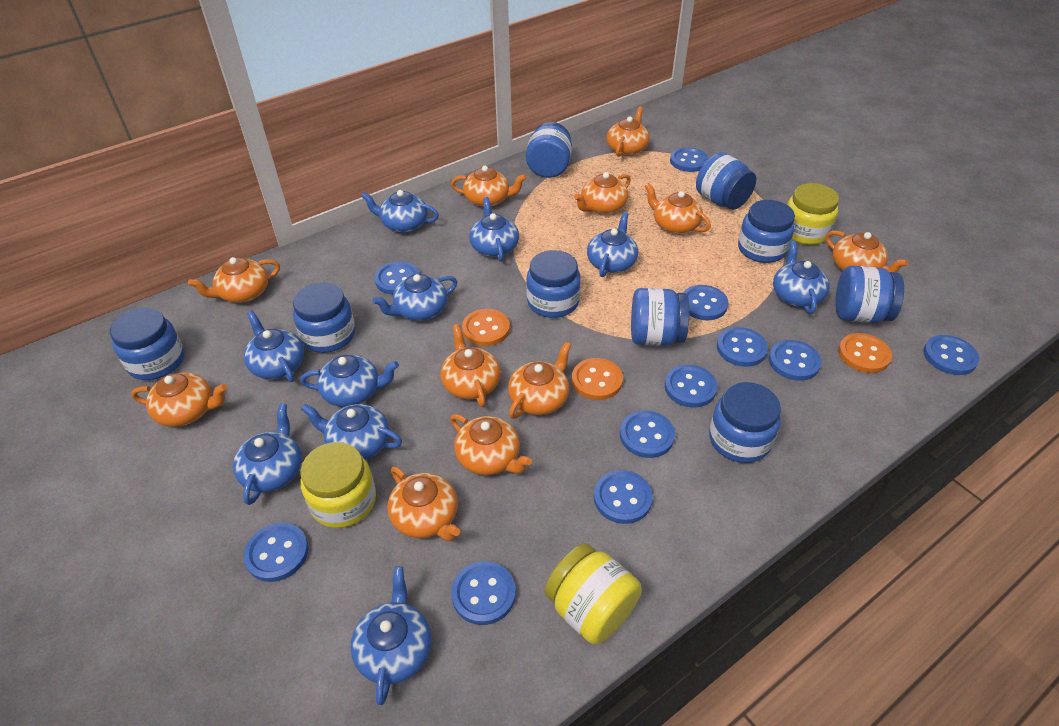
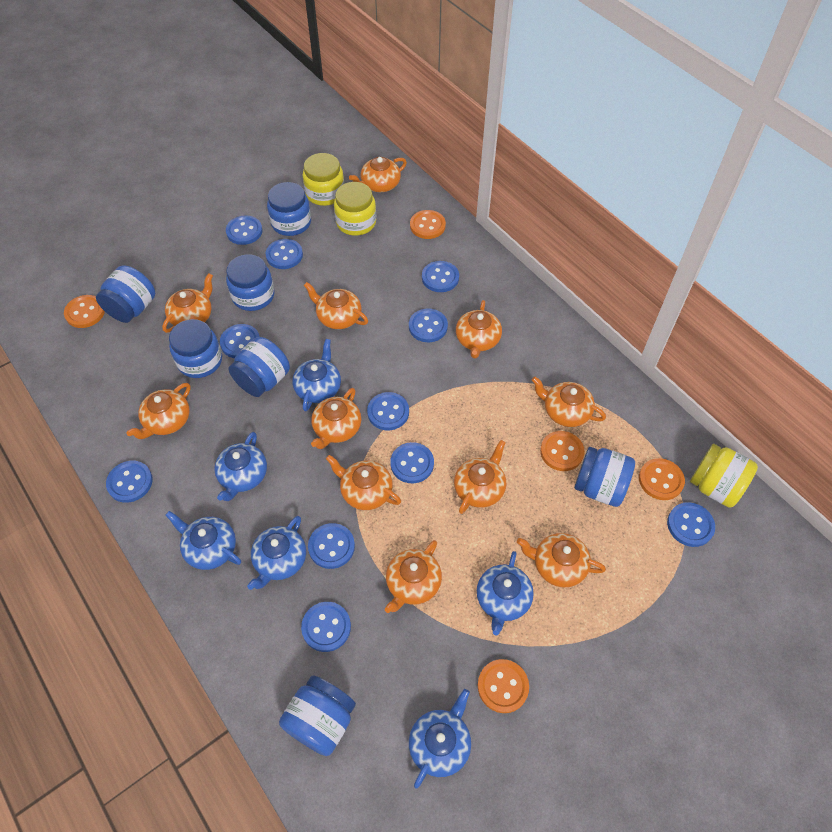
blue jar: [110,307,184,380] [293,282,355,353] [526,122,572,178] [526,250,581,318] [631,288,690,346] [696,152,756,210] [709,382,781,463] [738,200,795,263] [835,266,904,323] = 9 -> [96,266,156,323] [169,319,222,378] [226,254,275,311] [229,337,290,397] [267,182,311,236] [279,675,356,756] [574,447,635,507] = 7
blue teapot: [233,404,302,505] [244,311,305,382] [300,355,399,407] [301,404,402,460] [351,567,432,705] [361,190,439,233] [372,274,457,321] [469,197,519,262] [587,212,638,277] [773,241,830,314] = 10 -> [165,511,241,570] [214,432,267,501] [247,516,306,590] [292,339,341,411] [409,689,471,789] [477,551,534,636] = 6
orange button: [462,309,510,346] [572,358,623,400] [838,333,892,373] = 3 -> [64,295,105,328] [410,210,446,239] [478,659,529,713] [540,431,585,471] [639,458,685,500] = 5

